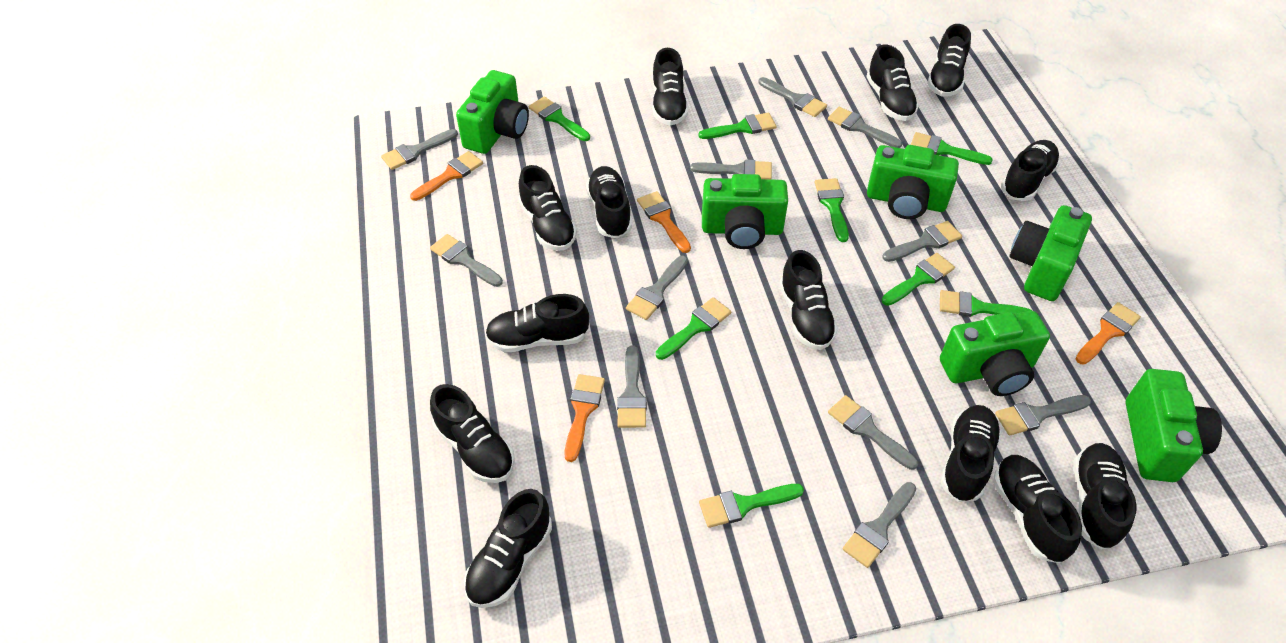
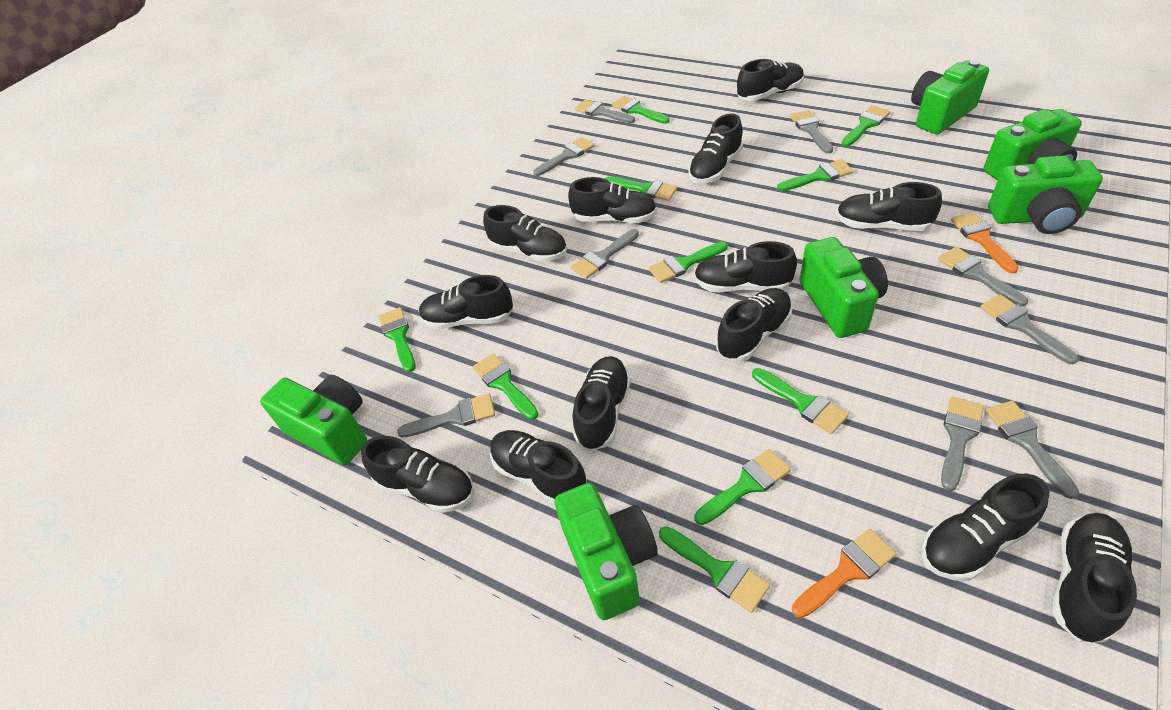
green brush: [529,97,590,141] [656,297,731,360] [698,113,777,139] [699,484,804,528] [815,178,849,242] [882,253,955,306] [911,132,993,165] [940,290,1032,317] = 8 -> [378,307,415,373] [473,353,539,420] [605,176,678,201] [612,96,669,124] [649,241,728,283] [659,526,770,613] [694,449,791,525] [752,368,849,434] [777,159,854,191] [841,106,890,147] = 10
grey brush: [381,129,458,170] [430,234,503,287] [617,346,647,428] [626,256,688,320] [690,159,772,180] [758,77,827,117] [828,107,903,148] [828,395,918,470] [843,482,916,568] [882,221,962,262] [995,395,1091,436] = 11 -> [397,394,495,437] [533,137,594,176] [571,229,639,279] [575,99,635,123] [790,110,833,154] [938,247,1028,306] [941,397,984,491] [980,294,1079,364] [985,401,1079,499] = 9
orange brush: [410,151,483,201] [565,374,605,462] [637,191,691,253] [1075,302,1141,365] = 4 -> [792,529,897,618] [951,212,1019,274] = 2

